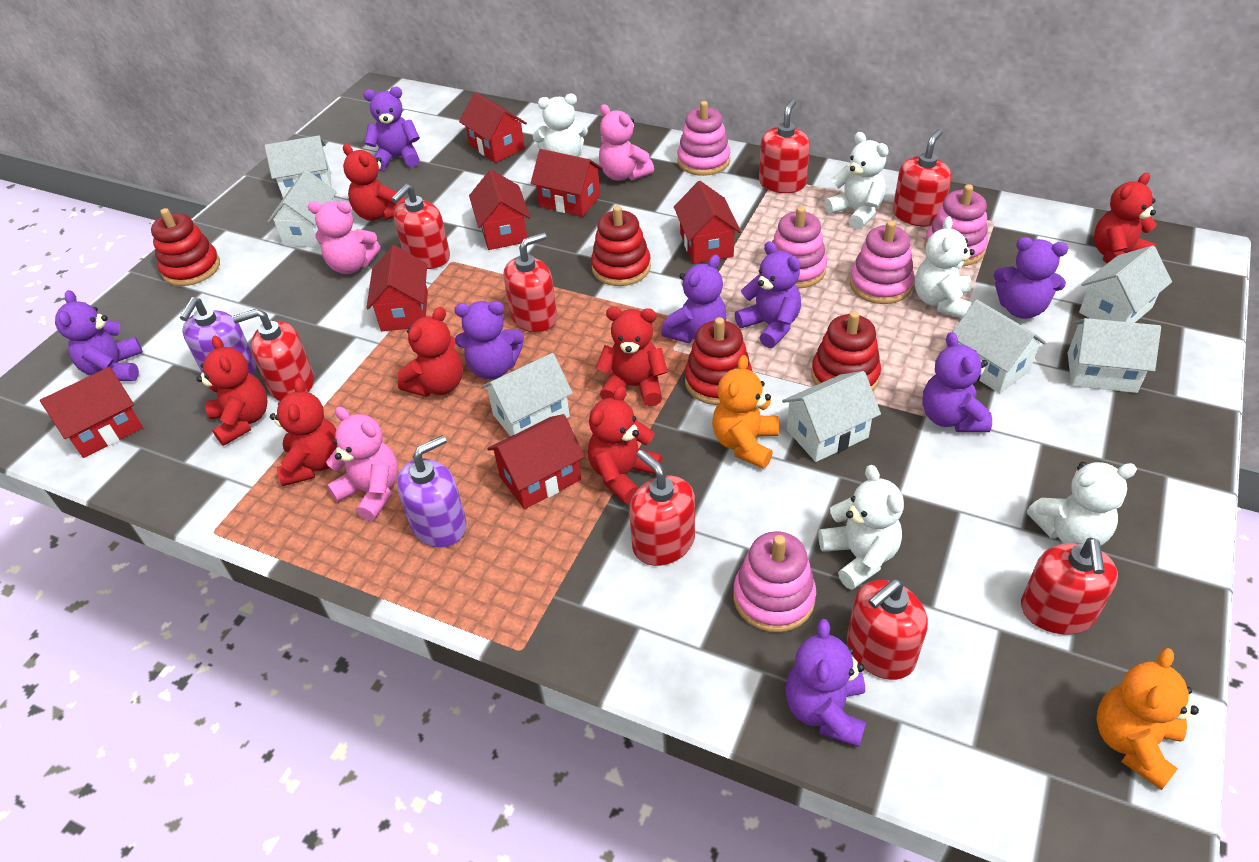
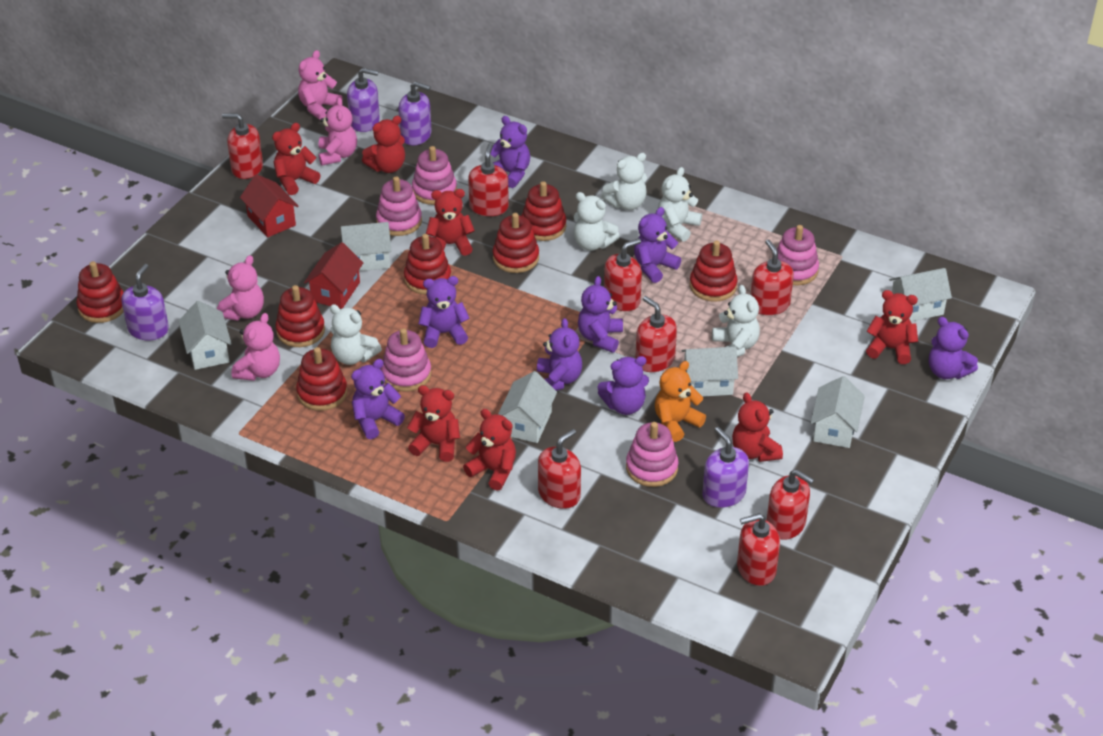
orange teddy bear: [712,355,779,469] [1096,648,1199,790] = 2 -> [655,361,706,442] = 1
pink teddy bear: [307,201,381,274] [326,407,398,521] [599,104,654,181] = 3 -> [217,255,264,321] [231,313,280,381] [298,50,342,120] [319,97,357,166] = 4
purple soap dispenser: [180,297,256,374] [397,435,467,548] = 2 -> [122,264,169,340] [347,68,380,132] [398,81,432,146] [702,427,749,508] = 4
red house: [40,367,143,458] [366,245,428,331] [459,92,527,163] [469,170,530,250] [487,414,585,509] [531,149,603,217] [674,181,741,264] = 7 -> [240,174,298,237] [304,242,363,309] = 2
red stacking toy: [151,208,220,286] [591,205,651,286] [685,317,752,405] [811,311,881,391] = 4 -> [77,261,124,323] [275,285,325,347] [296,347,347,411] [404,234,451,295] [493,213,539,273] [521,181,566,241] [690,240,737,302] = 7
white house: [265,135,332,198] [267,170,337,248] [481,353,573,437] [782,371,881,462] [953,299,1046,393] [1068,318,1161,393] [1079,245,1172,323] = 7 -> [178,301,231,370] [341,222,392,271] [498,371,557,443] [682,347,738,397] [811,376,865,448] [889,268,952,321] = 6

